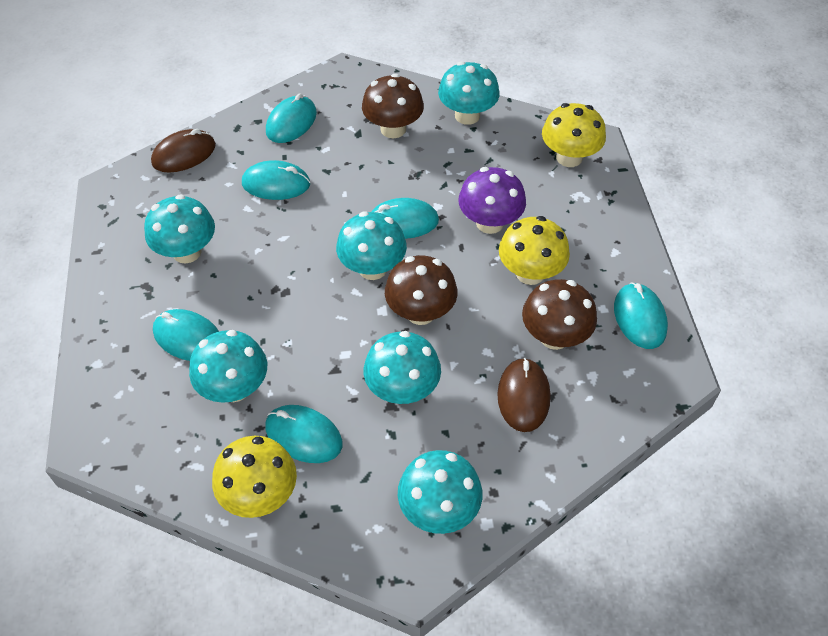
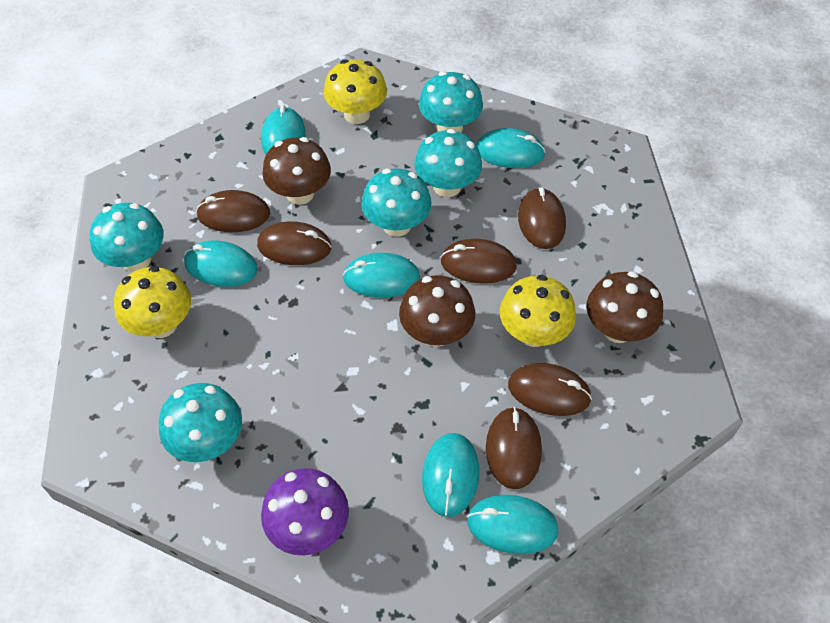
brown mouse: [151,129,216,173] [497,357,551,432] = 2 -> [196,190,270,232] [257,221,332,265] [441,239,517,284] [486,407,542,489] [508,363,592,416] [518,187,566,249] = 6
turquoise mushroom: [144,194,215,264] [189,330,267,403] [336,211,407,280] [364,331,441,404] [398,450,482,534] [438,61,500,125] = 6 -> [90,203,164,272] [159,383,242,462] [361,168,432,237] [414,129,482,197] [419,71,483,132] = 5

